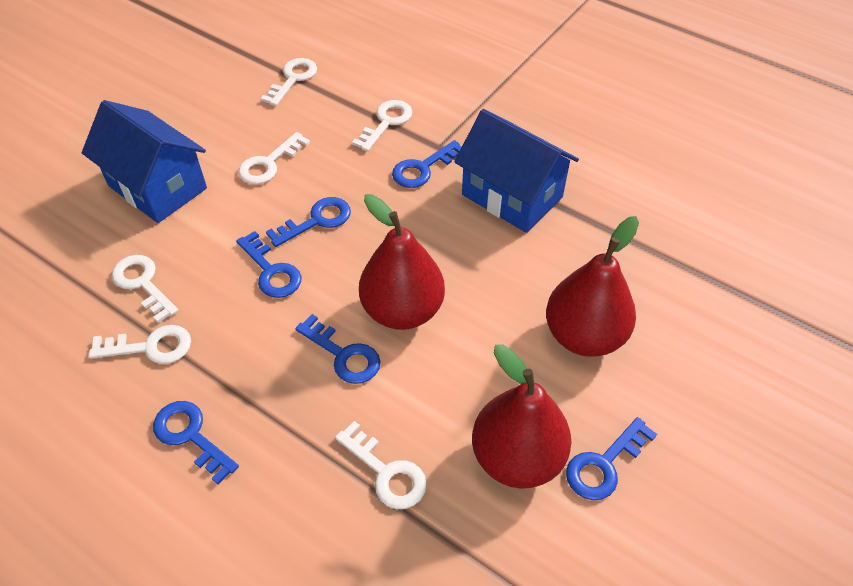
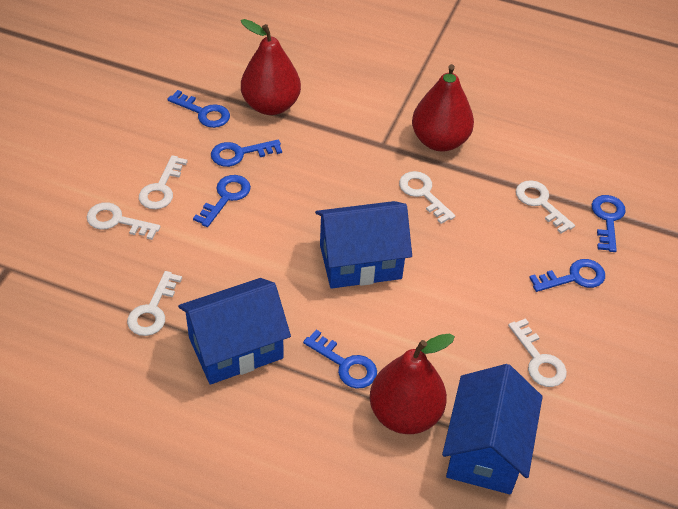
blue house: [82,100,207,223] [454,109,579,233] = 2 -> [178,278,291,385] [315,201,412,289] [442,364,543,494] = 3

